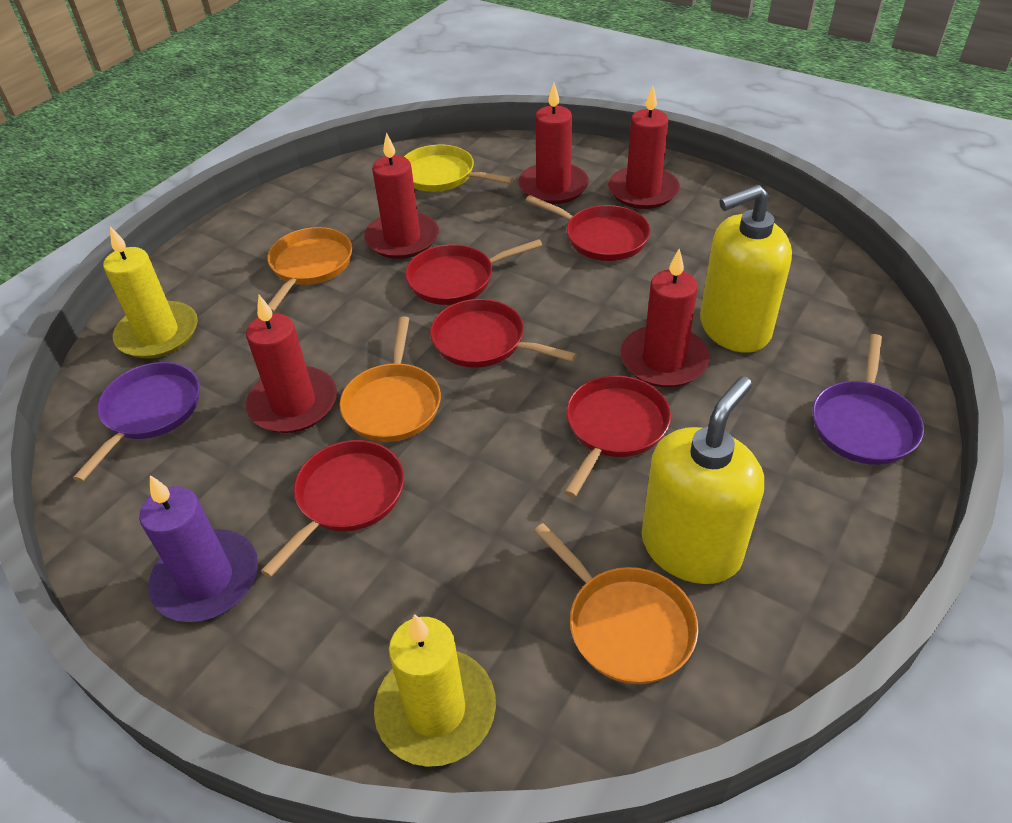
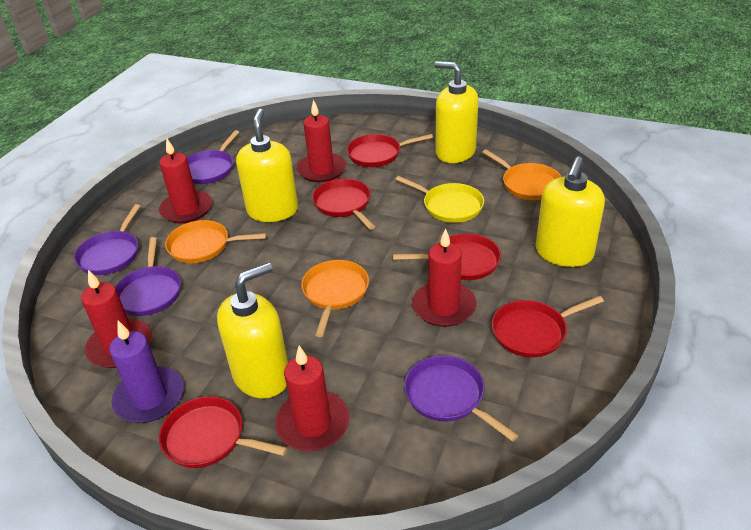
purple pan: [73,362,200,482] [812,334,924,465] = 2 -> [74,204,140,275] [115,237,181,316] [187,130,239,184] [404,355,518,442] = 4
yellow candle: [103,226,198,359] [374,614,496,767] = 2 -> none = 0
yellow soap dispenser: [641,376,764,584] [700,184,792,353] = 2 -> [217,263,288,398] [236,109,298,222] [435,61,478,163] [536,156,605,267] = 4

